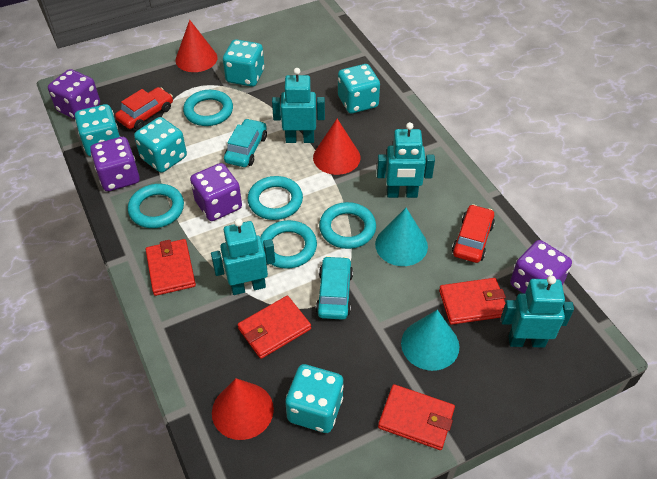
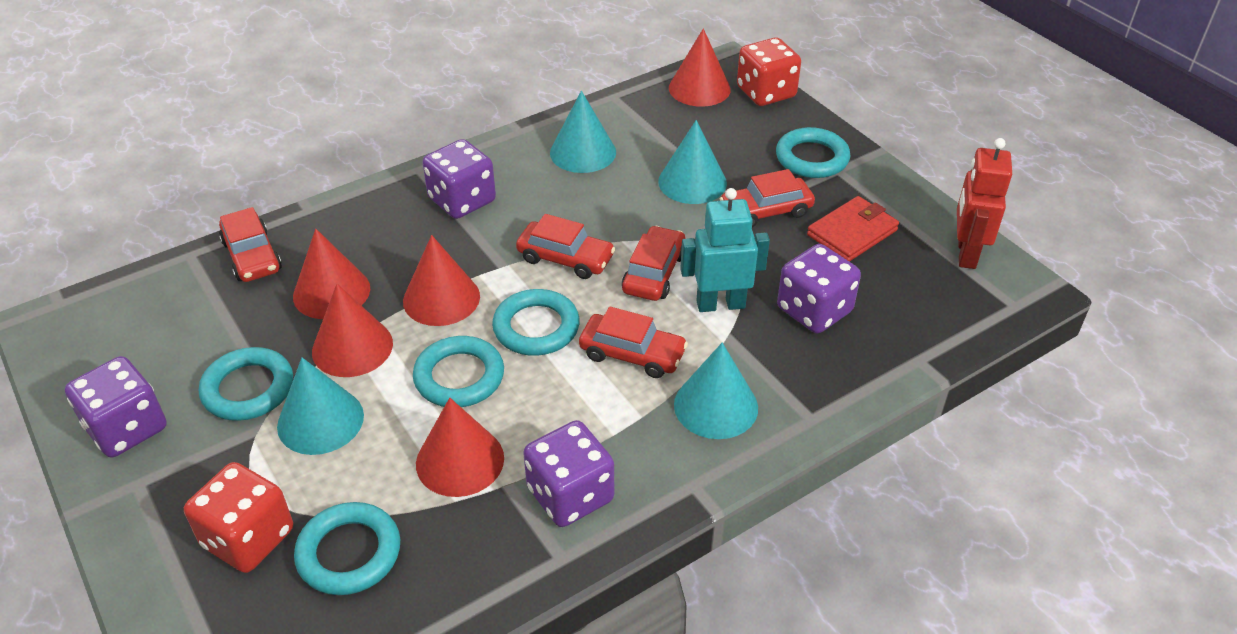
red car: [115,87,173,130] [452,204,495,263] = 2 -> [219,207,282,282] [516,214,615,279] [579,307,688,378] [622,226,685,301] [720,169,815,228] = 5
red cone: [175,20,217,72] [212,378,274,440] [313,119,360,175] = 3 -> [293,229,370,319] [312,284,393,377] [403,235,480,326] [416,398,504,497] [669,28,731,107] = 5
red dice: none = 0 -> [184,462,293,573] [737,37,801,106] = 2
red robot: none = 0 -> [957,138,1012,269] = 1
red wallet: [145,239,196,296] [237,296,311,359] [378,384,455,450] [439,278,506,325] = 4 -> [807,196,899,262] = 1
turquoise car: [224,119,267,167] [316,256,353,320] = 2 -> none = 0
turquoise cone: [375,208,428,266] [401,310,459,371] = 2 -> [277,358,364,455] [550,91,616,173] [658,120,727,204] [674,343,758,439] = 4
turquoise dice: [75,104,120,156] [134,117,187,173] [223,39,264,87] [285,364,344,433] [338,64,380,113] = 5 -> none = 0
turquoise robot: [211,218,275,295] [272,68,325,143] [377,122,435,198] [501,275,574,348] = 4 -> [680,188,770,312] = 1

